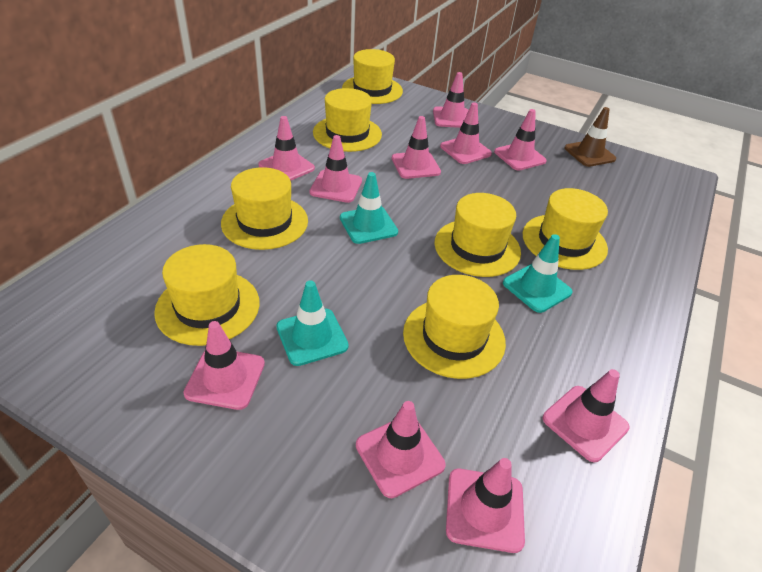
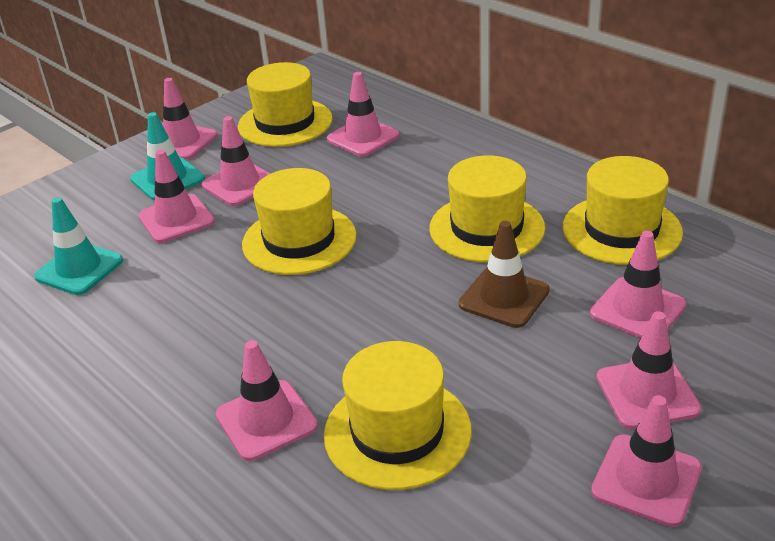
pink traffic cone: [183,321,265,410] [259,116,315,181] [309,135,362,203] [356,401,446,498] [392,116,441,179] [433,72,468,128] [440,102,492,164] [446,458,525,553] [494,109,547,170] [543,369,630,462] = 10 -> [138,150,215,243] [146,78,218,160] [201,116,270,206] [216,340,318,461] [327,72,400,157] [590,231,686,339] [591,395,702,527] [596,311,701,429] = 8
turquoise traffic cone: [276,280,349,366] [340,172,398,244] [503,234,573,313] = 3 -> [34,197,123,295] [130,112,205,200] = 2
yellow hat: [154,244,260,346] [221,167,308,250] [313,88,382,152] [342,49,403,104] [403,275,506,379] [434,193,521,277] [523,188,608,270] = 7 -> [238,62,333,147] [242,168,357,275] [324,341,472,490] [429,155,545,262] [563,156,683,265] = 5

